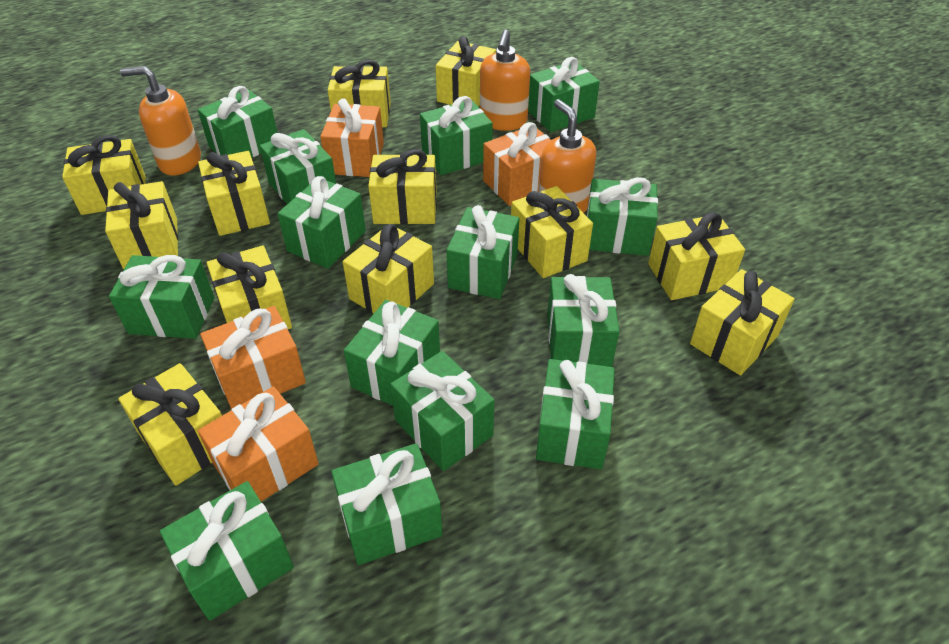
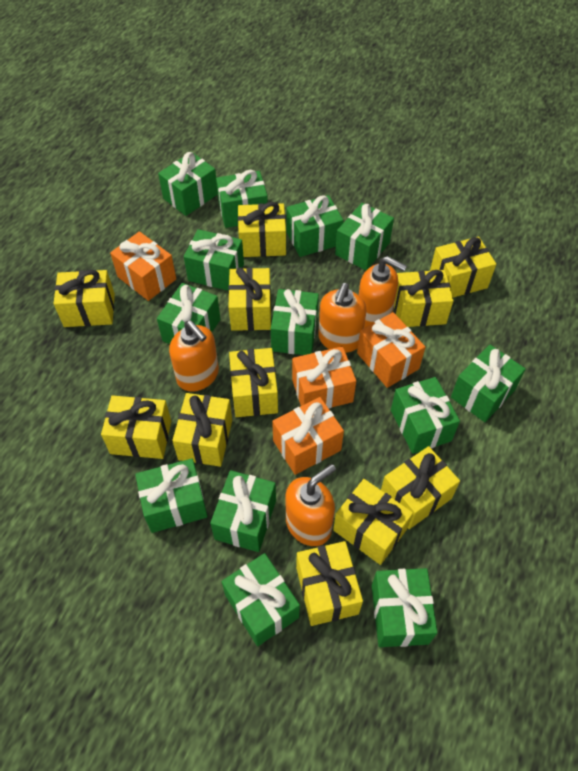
green gift: [109,255,214,339] [160,481,294,621] [198,86,277,158] [260,129,336,204] [278,176,366,269] [331,443,442,565] [344,300,440,406] [390,351,494,471] [420,96,493,175] [446,205,519,299] [528,57,600,132] [536,359,615,469] [547,274,620,367] [587,177,658,256] = 14 -> [135,459,208,533] [157,283,220,344] [158,152,218,216] [184,229,244,291] [210,470,276,552] [216,170,268,228] [222,553,300,646] [271,289,319,355] [286,195,343,257] [335,203,394,270] [372,568,437,647] [391,377,460,454] [451,345,526,422] = 13
orange soap dispenser: [120,66,201,176] [480,30,530,131] [538,99,596,213] = 3 -> [169,321,219,392] [286,464,336,546] [318,283,367,353] [359,256,407,328] = 4
yellow gift: [62,135,146,215] [105,181,178,269] [118,363,222,486] [198,151,270,236] [207,245,292,329] [328,60,391,127] [343,224,434,313] [368,149,437,224] [436,36,496,107] [511,186,593,278] [648,212,745,300] [690,269,795,375] = 12 -> [53,270,115,327] [101,395,171,459] [172,393,232,467] [228,267,271,331] [229,348,278,417] [238,202,286,257] [296,541,363,626] [333,479,413,565] [381,446,460,529] [394,270,453,327] [430,236,496,298] = 11

